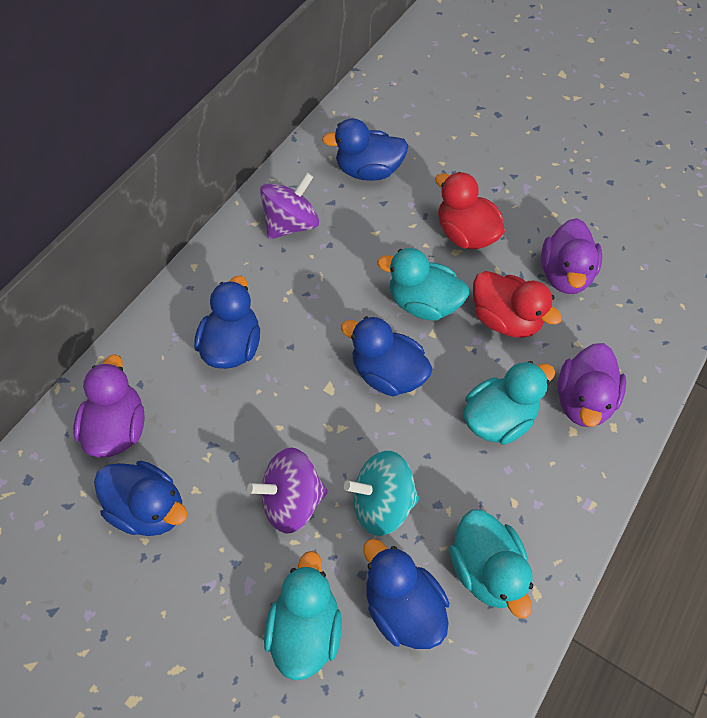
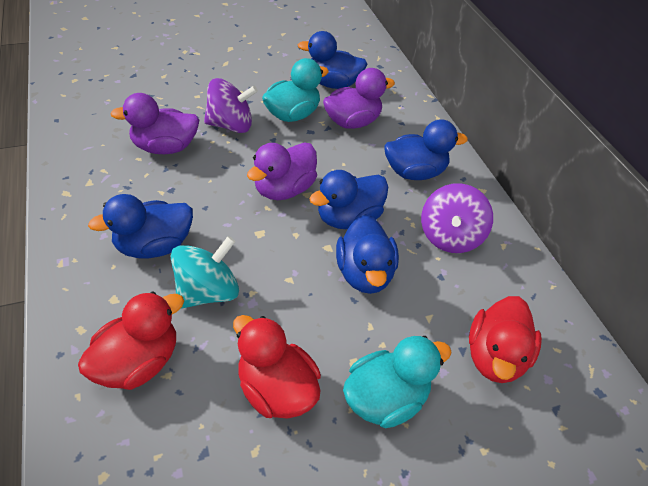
red duck: [435,172,505,249] [473,271,562,338] = 2 -> [78,291,184,390] [233,315,321,419] [469,296,542,383] = 3
turquoise duck: [264,551,342,681] [377,248,469,321] [449,510,533,618] [464,361,555,445] = 4 -> [262,58,329,122] [343,336,452,428] = 2

